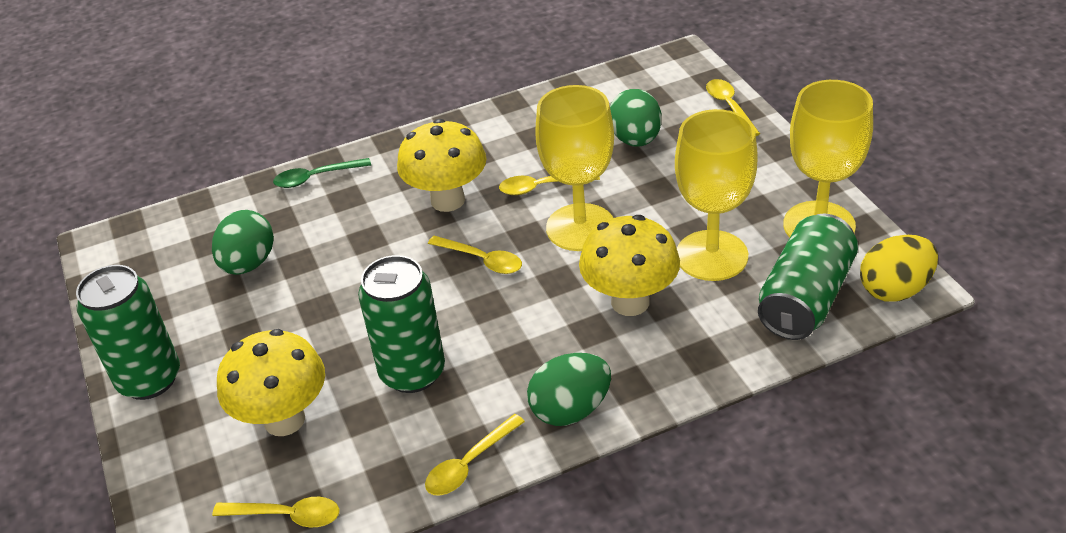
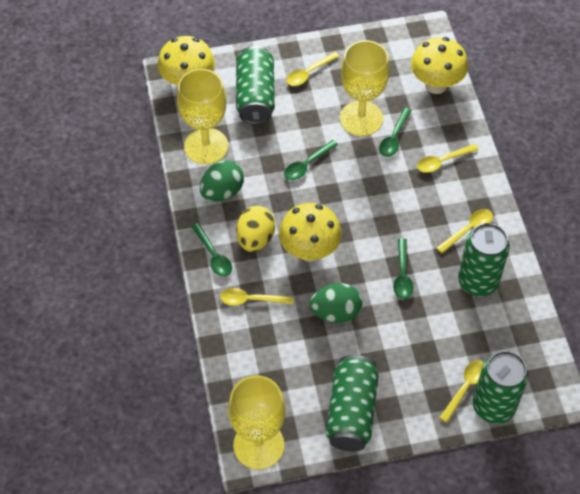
green can: [76,265,180,400] [358,255,445,393] [758,214,858,340] = 3 -> [236,46,275,125] [326,355,379,451] [458,223,510,297] [473,351,528,424] = 4
green egg: [212,210,274,275] [527,353,611,426] [610,89,662,146] = 3 -> [200,160,244,202] [309,283,362,323] = 2
green spoon: [273,158,371,188] = 1 -> [191,223,232,277] [284,140,338,180] [379,108,412,157] [393,238,414,299] = 4

